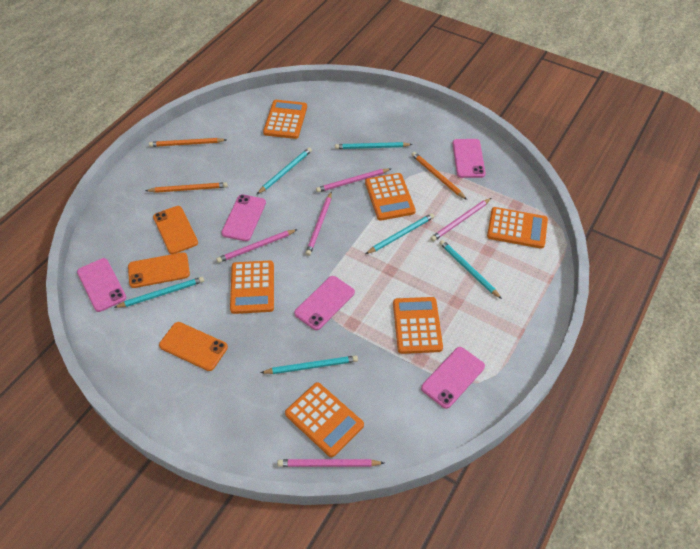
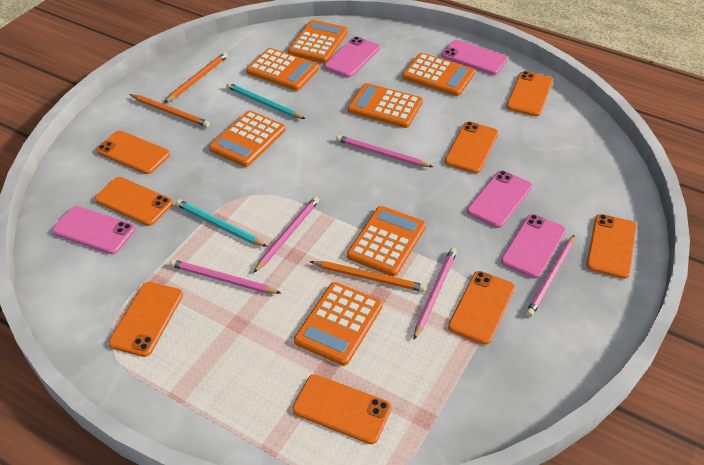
orange calculator: [230,261,274,314] [263,100,307,139] [285,382,364,457] [365,173,416,221] [393,297,443,354] [487,207,548,249] = 6 -> [209,111,286,167] [246,48,319,91] [288,20,348,63] [294,282,383,366] [347,206,426,276] [348,83,423,128] [402,53,475,96] = 7
orange phone: [128,252,190,288] [153,206,198,254] [159,322,228,371] = 3 -> [94,177,173,226] [96,131,170,174] [109,282,183,357] [292,374,391,444] [445,122,498,173] [448,271,515,345] [506,71,553,116] [586,214,637,279] = 8
turquoise pencil: [114,277,204,308] [257,147,312,194] [260,355,358,374] [335,142,413,149] [366,213,434,254] [439,240,502,299] = 6 -> [175,199,267,247] [226,83,305,119] = 2

